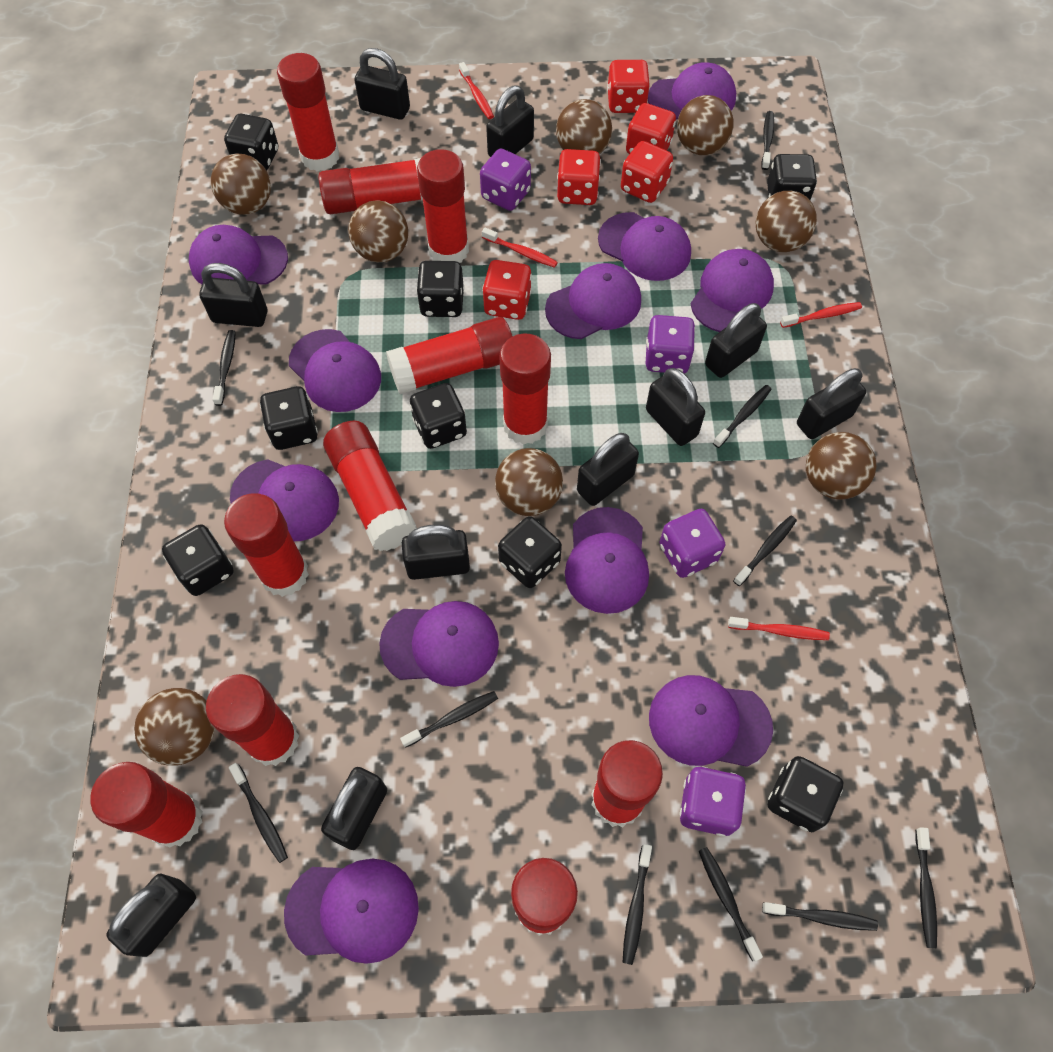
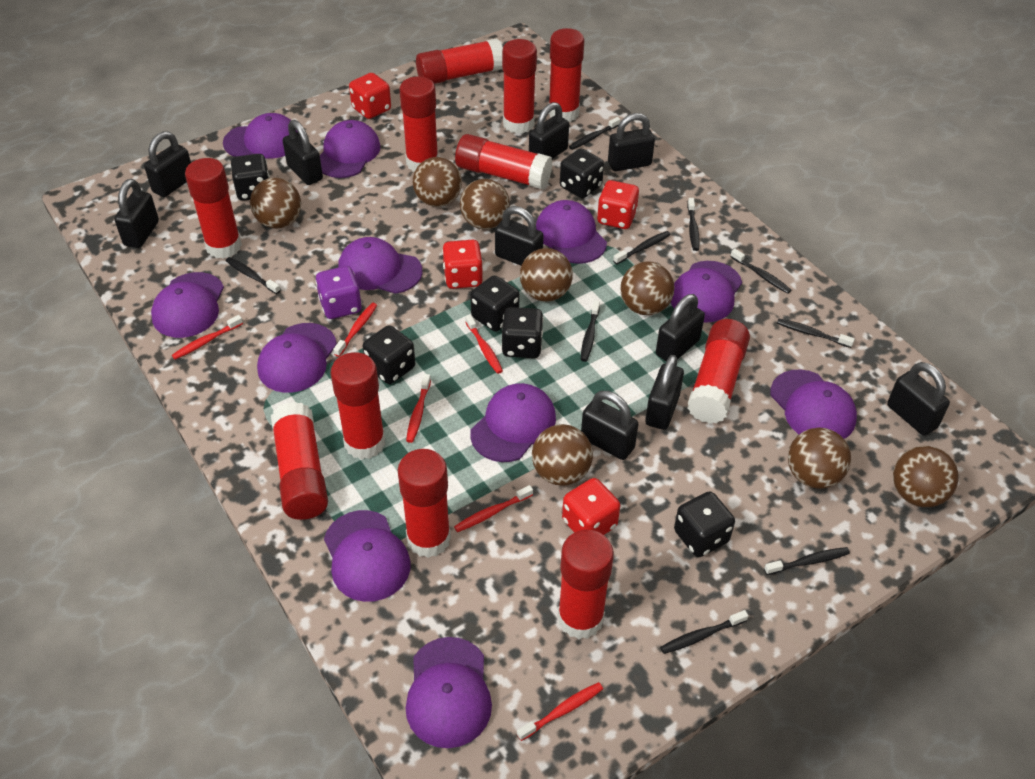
black dice: [162,524,234,596] [224,114,278,170] [260,386,318,450] [410,383,467,449] [416,261,464,317] [498,516,562,588] [767,154,817,200] [768,756,844,832] = 8 -> [230,154,270,201] [363,325,415,384] [470,275,519,332] [501,307,544,358] [560,148,604,198] [674,491,735,557] = 6
black toothbrush: [212,330,236,406] [229,763,288,863] [400,691,498,748] [623,844,652,965] [699,847,763,961] [713,385,772,448] [733,516,797,586] [761,111,774,170] [762,902,878,931] [915,827,937,948] = 10 -> [226,257,280,294] [569,117,620,150] [581,300,600,362] [613,231,671,264] [660,610,748,654] [687,198,700,251] [730,249,791,294] [764,547,850,575] [777,319,855,348] = 9
purple dice: [480,149,531,211] [646,315,695,374] [660,509,725,578] [679,766,746,837] = 4 -> [315,266,362,319] = 1
red dice: [482,260,532,320] [557,149,601,205] [607,60,650,113] [621,141,673,203] [626,103,676,154] = 5 -> [349,73,391,119] [442,240,483,289] [562,478,620,535] [597,180,639,229] = 4
red toothbrush: [459,62,494,119] [482,228,558,268] [728,617,830,640] [780,302,862,328] = 4 -> [172,315,243,360] [333,303,377,357] [406,374,431,443] [454,485,533,532] [465,315,503,374] [517,682,603,741] = 6

